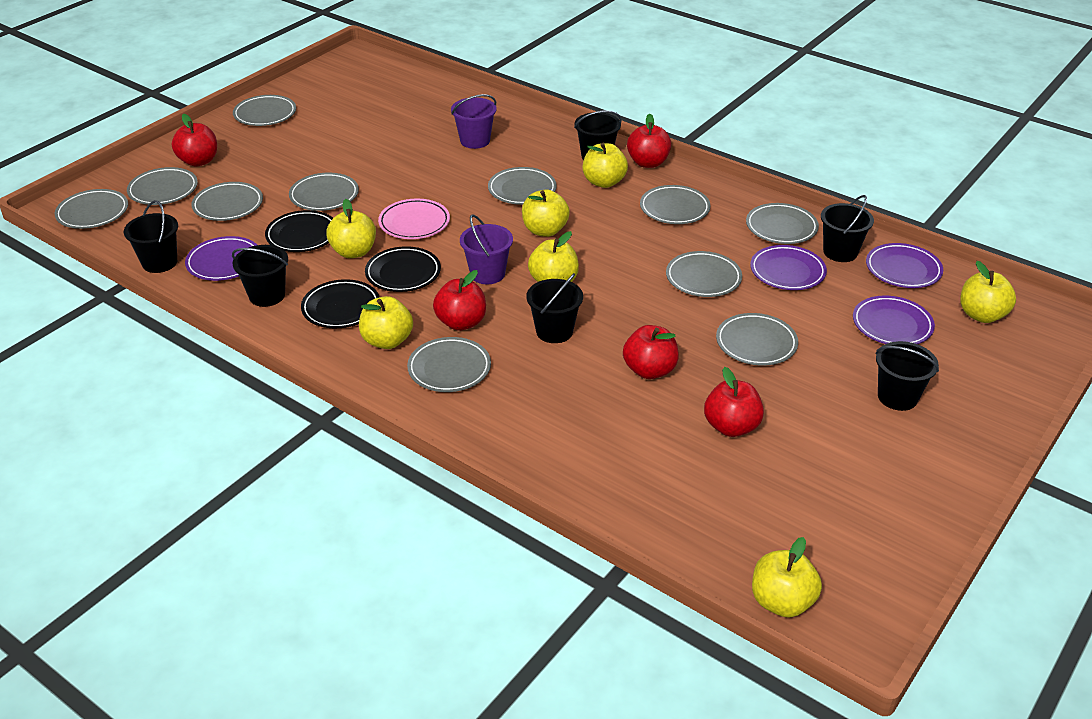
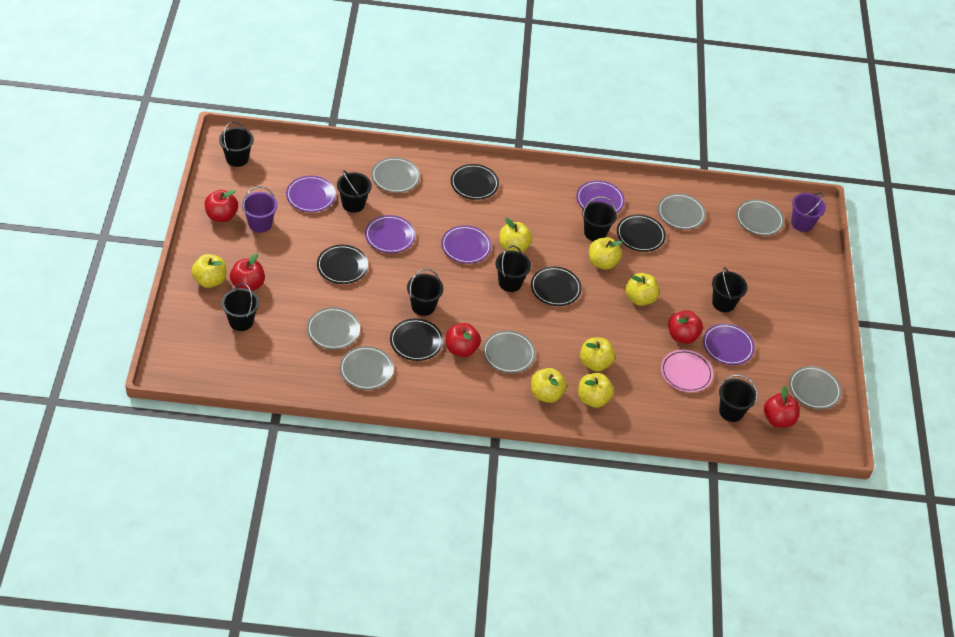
black bucket: [124,200,178,273] [232,245,288,307] [526,273,583,343] [574,110,622,160] [821,195,874,262] [875,341,939,411] = 6 -> [219,121,254,167] [221,283,259,331] [337,170,372,213] [407,269,444,316] [495,245,531,292] [582,196,617,241] [712,267,748,312] [719,375,758,422] = 8
black plate: [265,210,333,252] [301,279,379,328] [365,246,441,292] = 3 -> [317,245,368,284] [390,318,443,361] [451,164,499,200] [531,266,582,306] [617,214,666,252] = 5
grey plate: [55,189,128,229] [127,167,198,205] [192,182,263,221] [233,95,296,126] [289,173,359,211] [407,337,491,392] [488,167,557,205] [640,185,710,224] [666,251,742,297] [716,313,798,366] [746,203,819,244] = 11 -> [307,307,360,350] [340,346,394,390] [371,157,420,193] [483,331,536,373] [658,193,706,230] [736,199,784,236] [789,366,842,409] = 7
purple plate: [185,236,257,281] [750,245,827,290] [853,296,935,344] [866,243,943,288] = 4 -> [286,176,336,212] [365,215,415,253] [441,225,491,264] [576,180,625,213] [703,324,755,365] = 5

